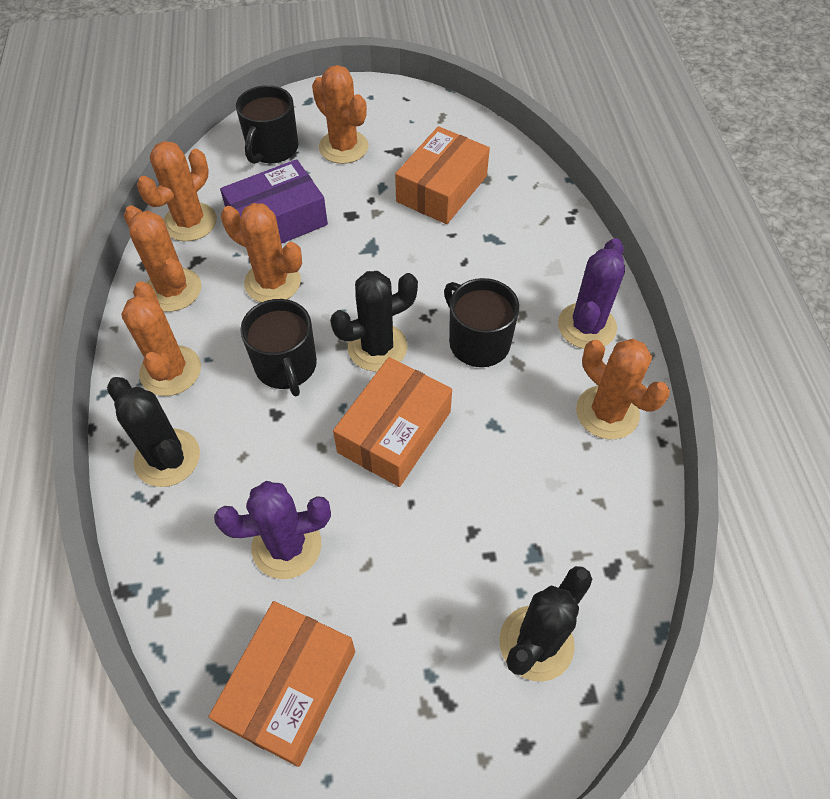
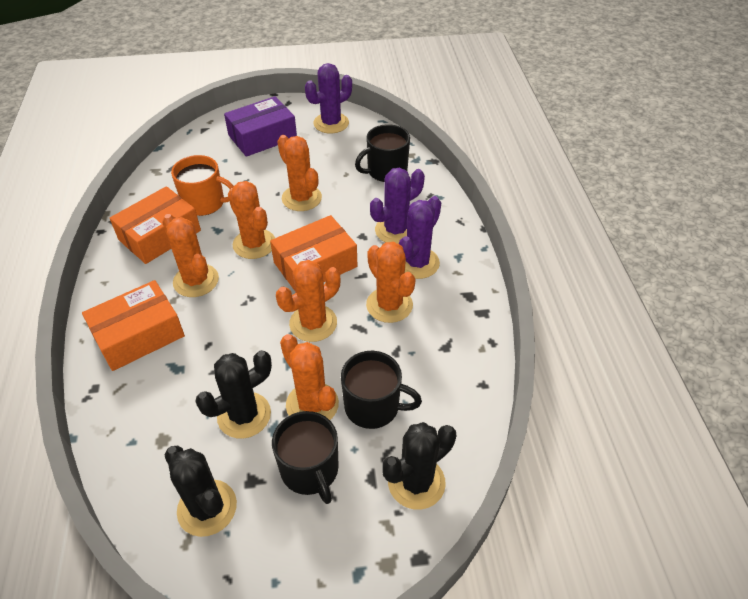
orange mug: none = 0 -> [171,155,233,216] = 1
purple cactus: [214,481,331,579] [558,238,625,349] = 2 -> [305,63,352,133] [370,168,425,244] [399,196,441,279] = 3

